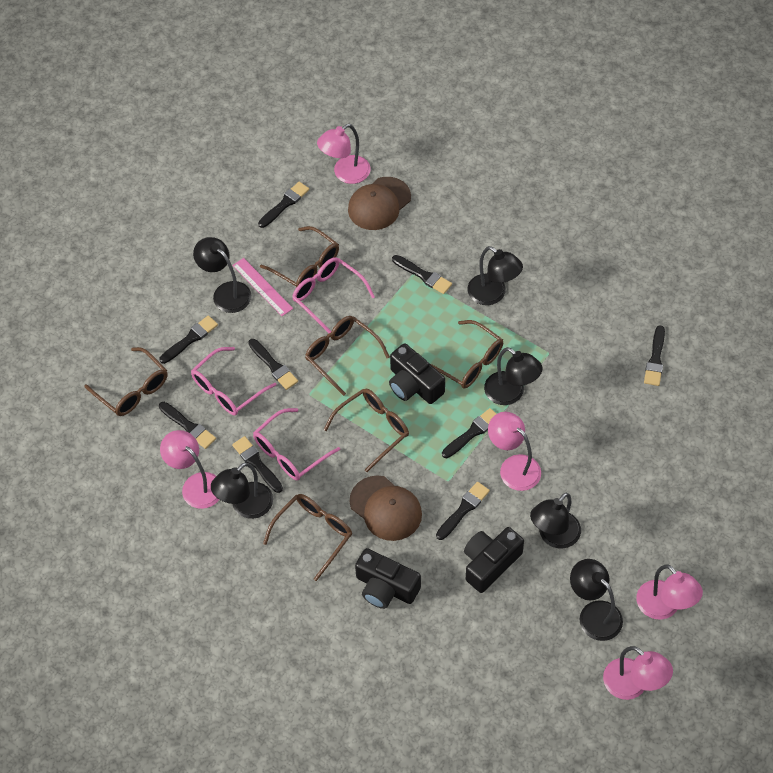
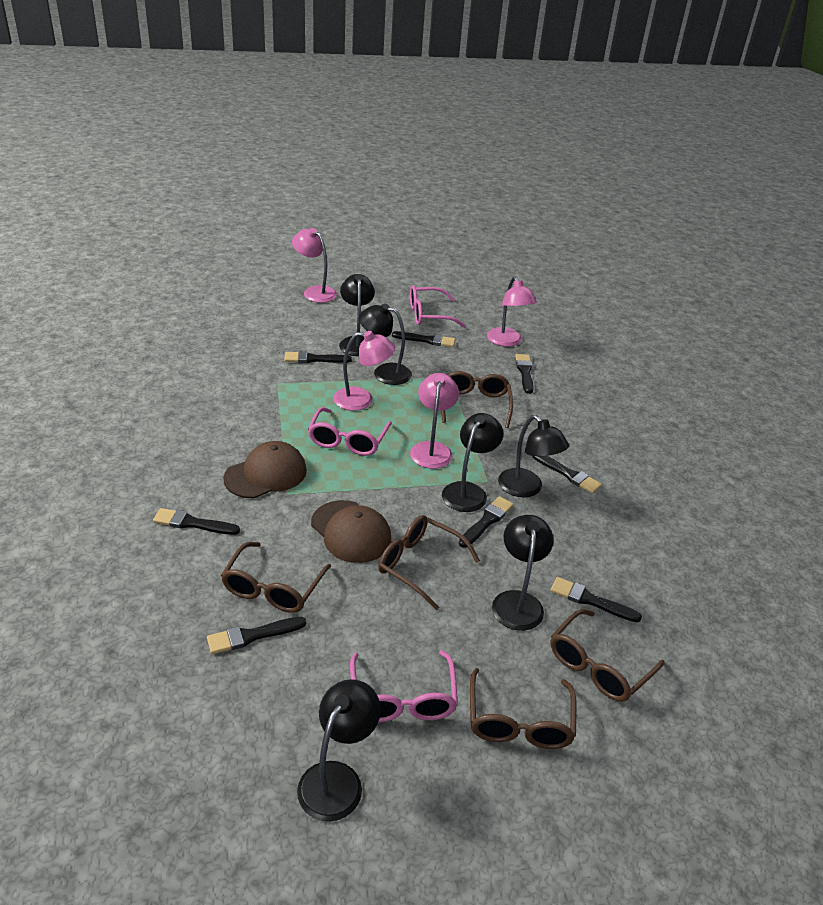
black brush: [159,402,216,449] [160,315,218,364] [232,436,283,493] [248,339,298,390] [258,182,309,228] [392,255,452,294] [436,482,490,540] [442,408,496,458] [644,325,665,386] = 9 -> [153,508,240,535] [207,617,306,654] [284,351,352,363] [392,331,455,347] [459,496,514,548] [515,354,534,394] [532,456,602,494] [551,577,642,622] = 8
black camera: [355,548,421,609] [389,343,445,404] [464,527,524,593] = 3 -> none = 0
brown glasses: [84,347,167,416] [260,226,339,288] [263,494,352,581] [305,316,390,396] [324,389,409,472] [429,320,503,389] = 6 -> [221,542,331,613] [378,515,480,610] [441,371,513,428] [470,668,577,749] [550,609,665,702] = 5
pink lamp: [160,430,219,509] [317,124,370,184] [488,412,541,491] [603,646,673,700] [636,565,703,619] = 5 -> [292,228,337,303] [333,331,395,411] [410,373,459,469] [487,277,537,347] = 4
pink ruler: [232,258,293,316] = 1 -> none = 0

